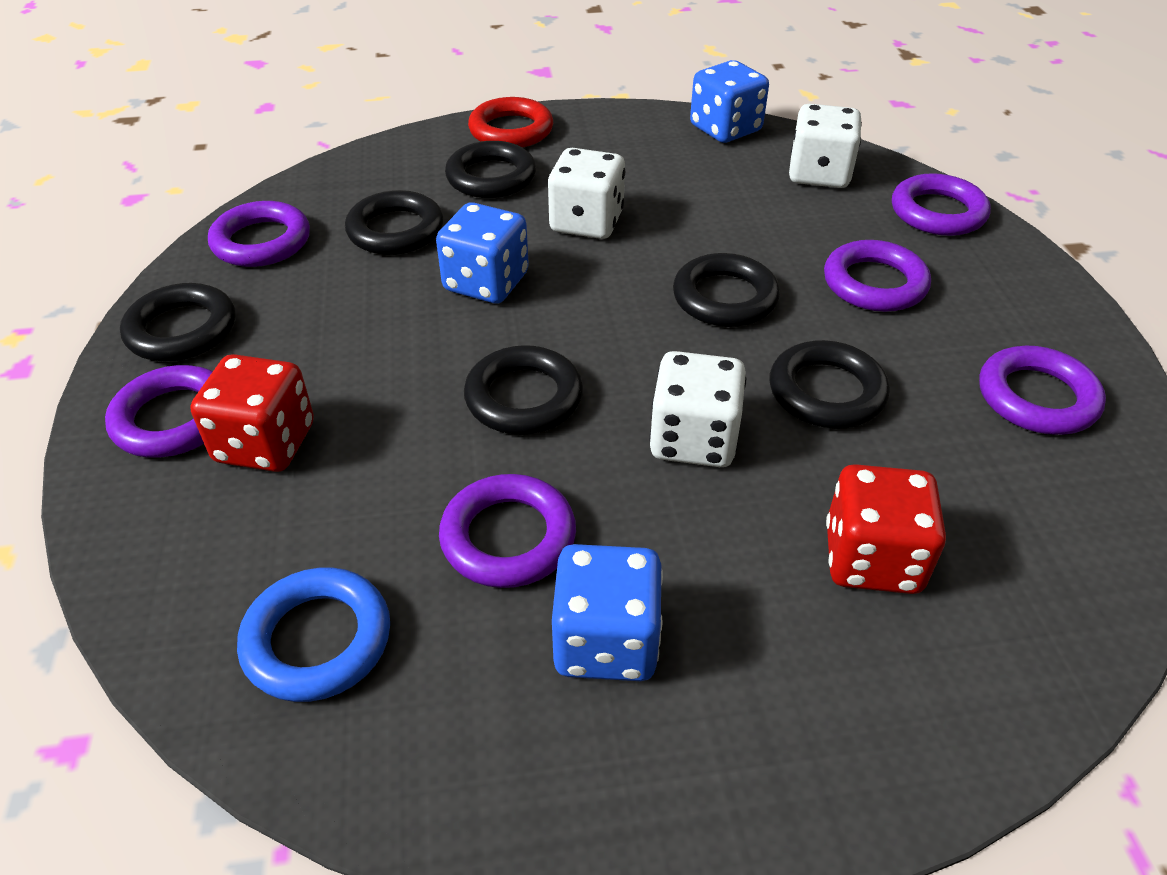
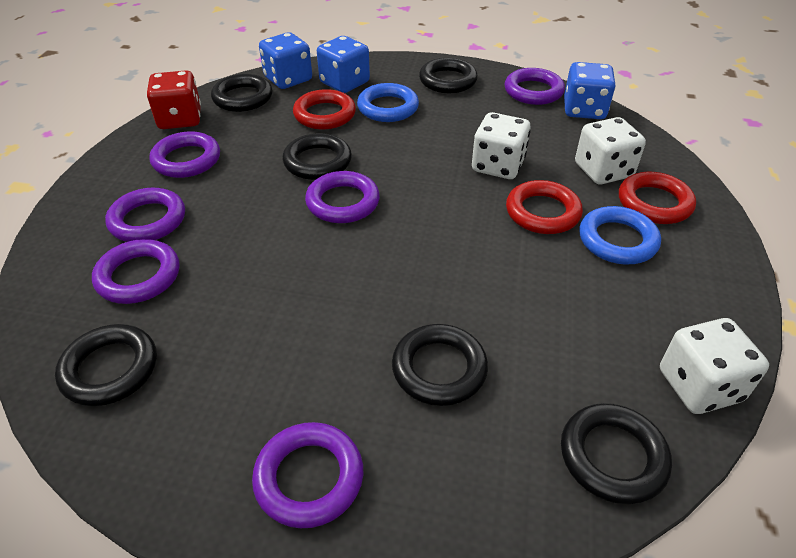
blue ring: [237,567,390,702] = 1 -> [357,83,419,122] [579,206,661,264] = 2
red dice: [190,354,314,472] [826,464,946,594] = 2 -> [147,70,201,129] = 1
red ring: [468,97,553,148] = 1 -> [293,89,356,129] [506,180,583,234] [619,172,696,224] = 3

